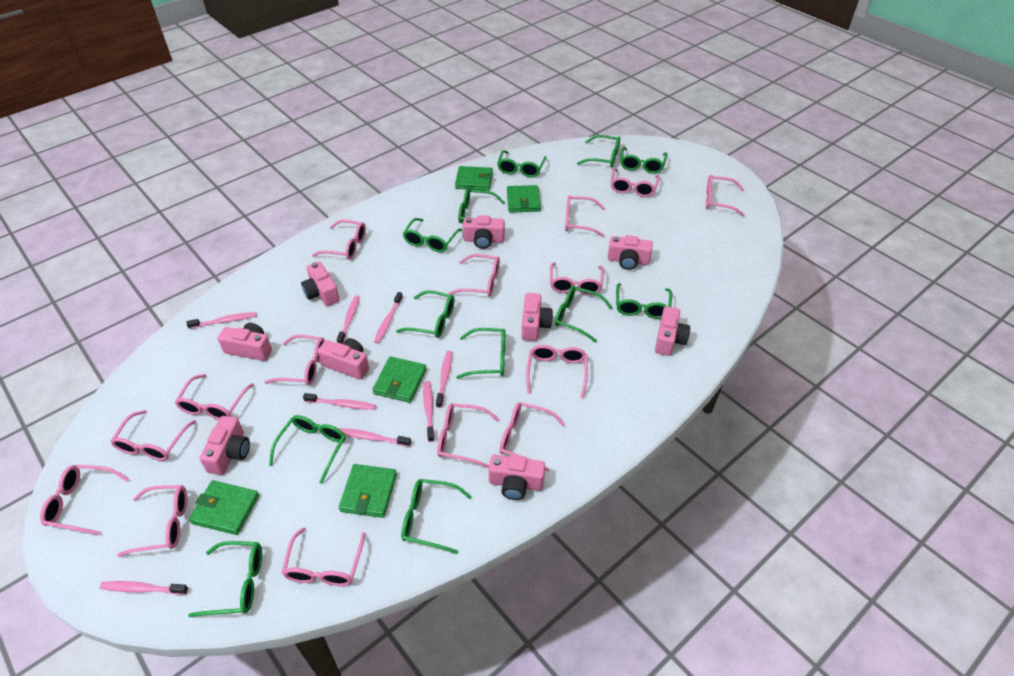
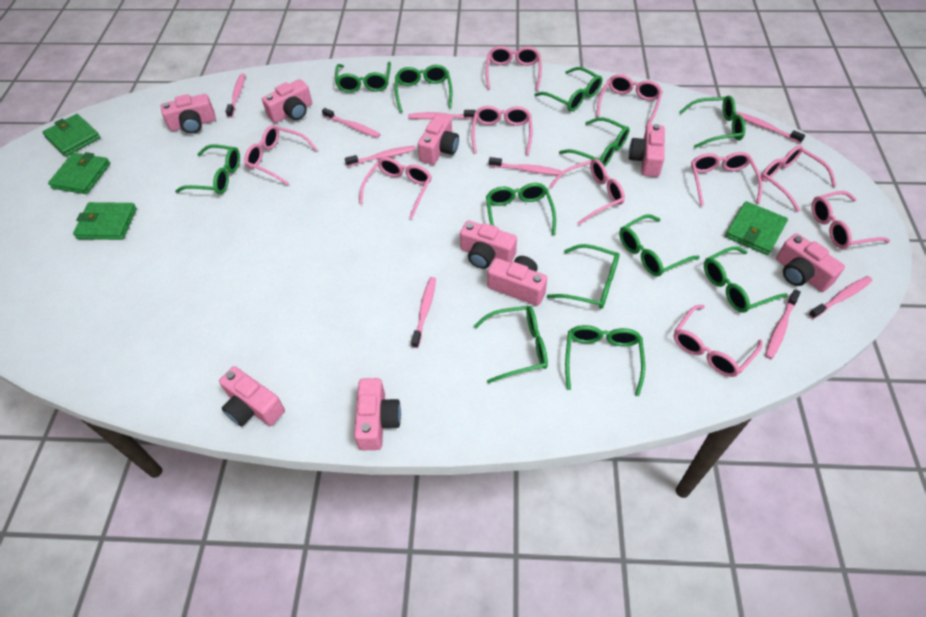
green wallet: [189,480,259,535] [339,464,397,518] [372,357,427,403] [455,166,493,191] [507,185,541,212] = 5 -> [42,114,101,157] [48,152,110,194] [73,202,137,240] [725,201,788,255] = 4
pink glasses: [40,465,130,535] [110,410,196,461] [117,485,187,557] [175,374,254,420] [264,335,325,385] [282,527,366,586] [312,220,366,259] [437,403,499,468] [448,254,500,297] [499,402,566,472] [526,345,588,398] [550,263,604,295] [565,195,605,237] [611,168,660,197] [706,175,745,216] = 15 -> [244,125,318,185] [359,157,432,219] [471,106,532,155] [485,46,542,91] [549,159,625,225] [596,74,663,127] [673,305,762,377] [691,152,762,206] [761,145,836,212] [811,191,890,249] = 10
pink toothbrush: [100,581,188,595] [186,312,257,329] [303,393,376,410] [337,295,360,344] [339,428,411,447] [374,292,403,344] [423,381,434,442] [436,351,452,408] = 8 -> [225,74,245,118] [322,108,381,138] [345,146,416,167] [408,110,476,119] [411,277,436,348] [489,157,561,175] [737,112,805,143] [765,289,801,359] [808,276,873,319] = 9

